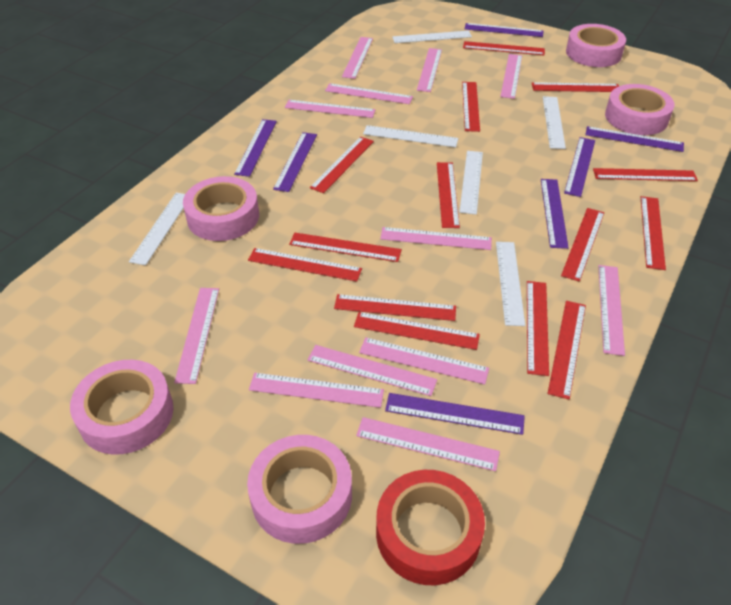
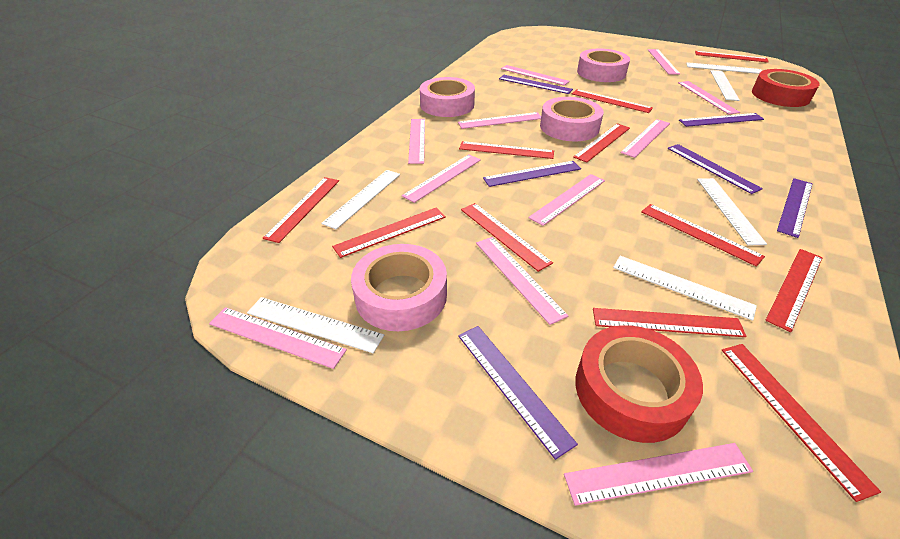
pink ruler: [174,288,219,384] [249,373,384,408] [285,100,376,118] [308,345,437,396] [325,83,413,104] [342,37,373,79] [356,417,500,471] [359,337,489,385] [380,227,492,250] [417,48,442,92] [500,54,522,99] [598,265,625,356] = 12 -> [209,307,347,369] [402,154,481,203] [408,119,425,164] [458,112,541,129] [476,237,568,325] [501,65,570,85] [528,174,605,226] [564,443,753,506] [621,119,670,158] [648,49,680,75] [678,81,740,115] = 11
pink tape: [70,360,173,455] [183,176,259,241] [247,435,352,544] [566,24,626,67] [605,84,674,135] = 5 -> [351,244,447,331] [420,77,475,117] [540,97,604,141] [577,49,630,82] = 4
purple ruler: [234,119,277,177] [273,132,317,192] [385,393,525,435] [464,23,543,37] [541,179,569,249] [564,137,595,197] [585,126,684,152] = 7 -> [458,326,578,460] [483,161,581,187] [499,75,573,94] [667,144,763,194] [679,113,764,127] [777,178,813,238] = 6
red ruler: [248,248,362,282] [289,233,402,262] [310,137,374,193] [334,294,456,321] [354,312,480,350] [437,162,460,228] [462,82,480,132] [463,41,545,55] [527,281,549,376] [532,82,619,92] [548,301,586,400] [561,208,604,282] [593,168,698,181] [641,196,666,270] = 14 -> [263,177,339,243] [332,208,446,258] [459,141,554,159] [461,203,553,272] [572,89,653,113] [573,124,630,163] [593,308,747,337] [641,204,765,267] [695,51,769,63] [722,344,881,502] [765,249,823,332] = 11
red tape: [376,470,485,585] = 1 -> [575,325,703,443] [752,69,820,107] = 2

